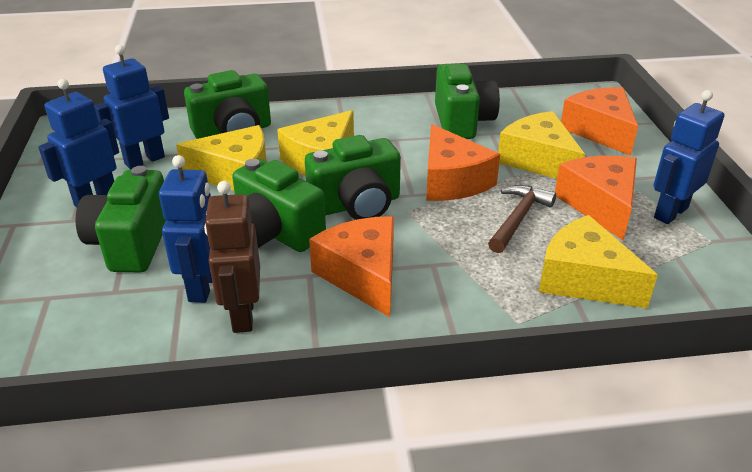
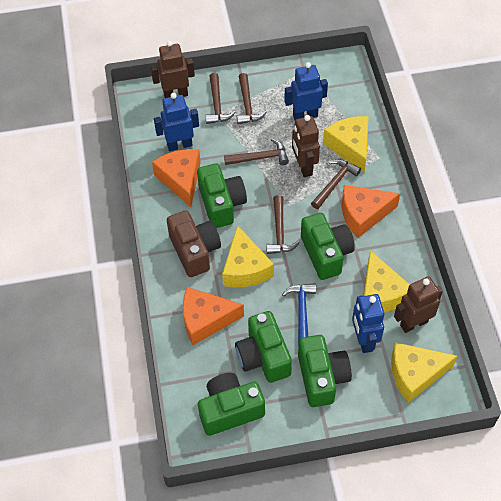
blue hammer: none = 0 -> [282,283,316,346] = 1
blue robot: [38,79,119,207] [94,45,169,169] [159,155,212,303] [654,90,724,224] = 4 -> [154,93,199,151] [284,62,328,120] [352,294,384,353] = 3
brown camera: none = 0 -> [167,211,221,277] = 1
brown hammer: [488,185,556,253] = 1 -> [205,73,236,124] [224,139,289,165] [237,73,267,124] [266,195,300,254] [311,159,361,209] = 5
brown robot: [204,181,260,333] = 1 -> [151,41,195,98] [292,115,320,177] [394,276,443,333] = 3
orange cheese: [309,216,394,317] [426,124,500,201] [555,155,637,240] [561,87,638,156] = 4 -> [152,149,201,207] [183,287,244,345] [342,185,400,238] = 3

